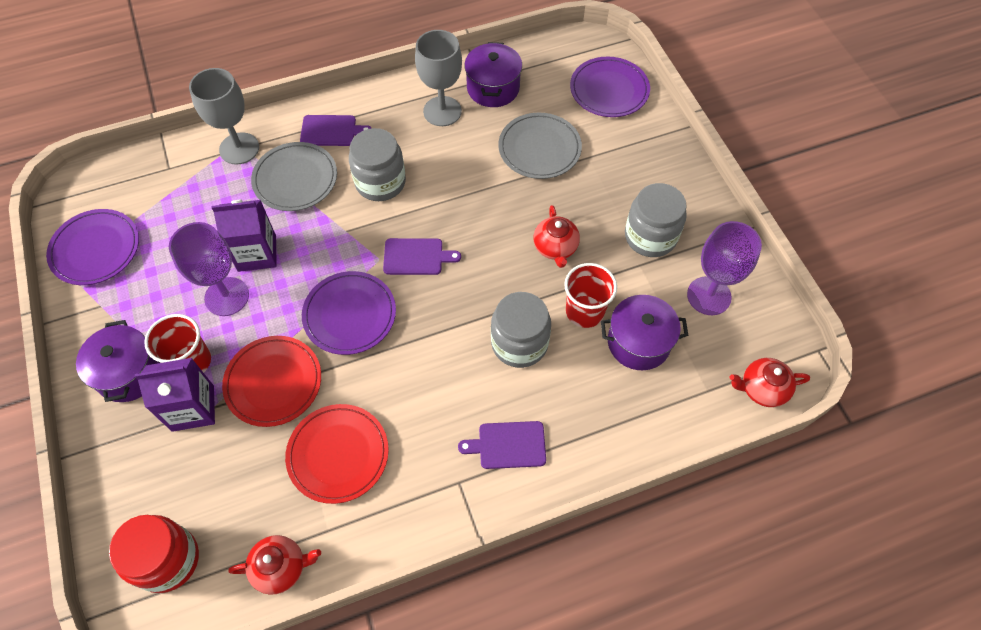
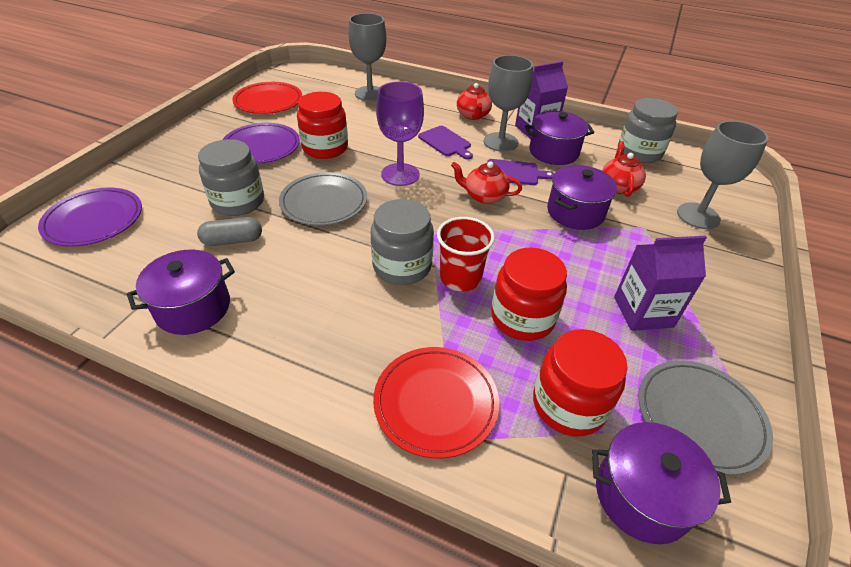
grey capsule: none = 0 -> [197,217,262,246] = 1
grey goblet: [189,68,259,165] [415,30,462,126] = 2 -> [348,13,387,101] [484,55,533,152] [677,121,768,229] = 3
purple cutting board: [300,115,372,146] [383,238,461,275] [458,421,546,469] = 3 -> [418,126,473,160] [487,159,554,185] = 2
purple goblet: [169,222,249,316] [687,221,762,315] = 2 -> [376,82,424,186] = 1
purple plate: [46,209,139,285] [302,271,396,355] [570,57,650,117] = 3 -> [38,187,142,247] [223,123,300,164] = 2
purple pot: [76,320,160,402] [464,42,522,107] [601,295,688,370] = 3 -> [127,250,235,335] [525,111,594,165] [547,165,617,230] [592,422,731,544] = 4
red cup: [144,314,211,373] [564,263,617,328] = 2 -> [437,217,495,291] = 1
red jar: [109,515,199,593] = 1 -> [297,92,348,159] [491,248,567,341] [533,329,627,437] = 3

